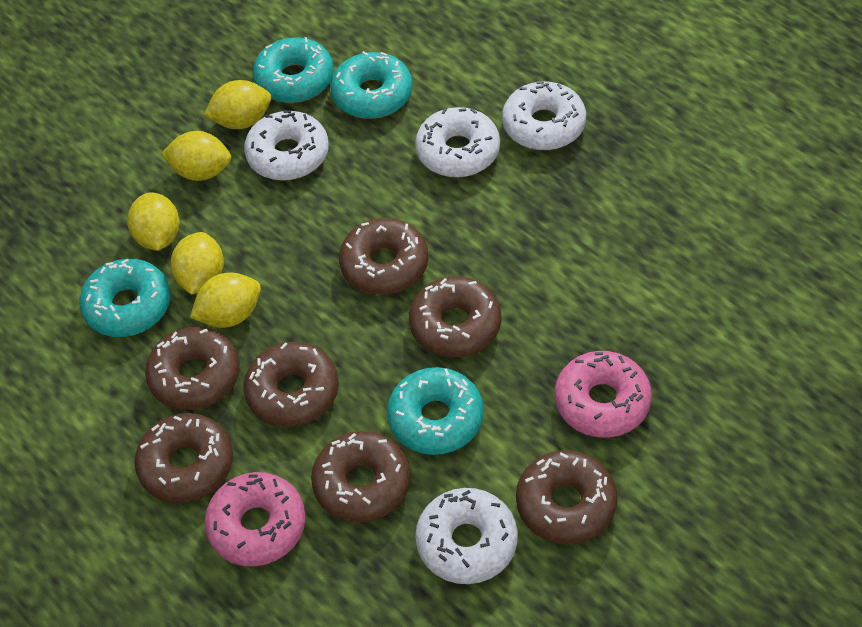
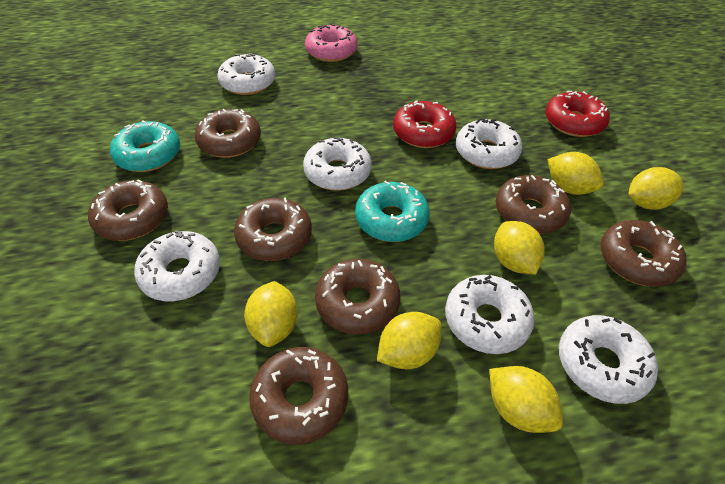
pink donut: [204,472,306,567] [555,351,652,438] = 2 -> [305,24,357,62] = 1
red donut: none = 0 -> [393,100,456,148] [545,91,610,137] = 2
turquoise donut: [79,259,171,337] [253,37,334,103] [330,51,413,119] [387,367,484,455] = 4 -> [110,120,180,172] [355,181,430,242] = 2
white donut: [244,110,329,181] [415,107,500,178] [415,488,518,584] [502,81,586,150] = 4 -> [134,231,220,301] [217,53,276,95] [303,137,372,191] [445,275,535,354] [456,119,522,169] [559,315,658,404] = 6
yellow lemon: [127,192,180,251] [161,131,231,181] [171,232,224,295] [190,273,261,328] [204,80,271,129] = 5 -> [244,281,298,347] [377,312,442,369] [489,366,563,433] [494,221,545,274] [548,152,603,195] [628,167,683,210] = 6

